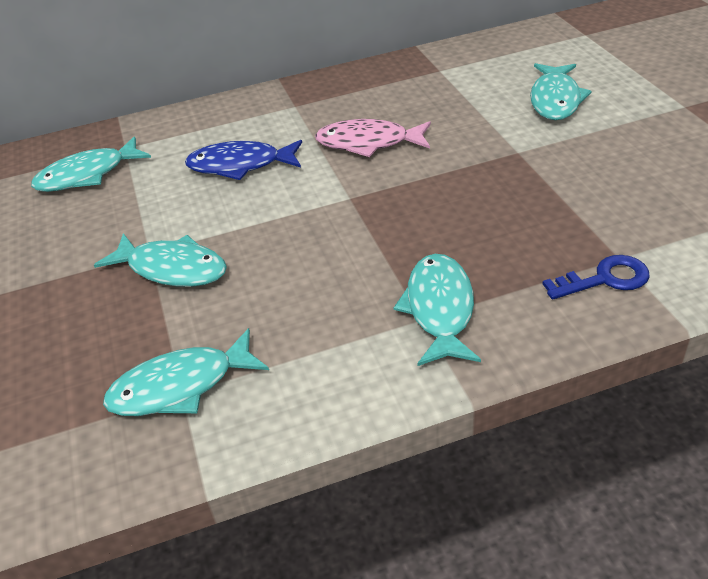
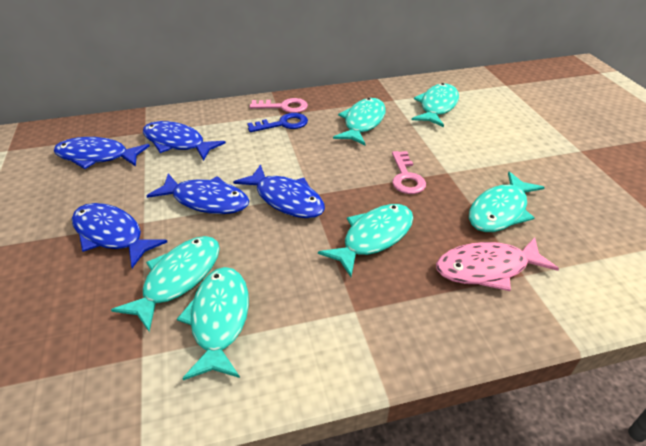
blue fish: [185,140,302,180] = 1 -> [53,137,150,169] [72,203,167,268] [143,121,226,161] [147,173,249,214] [233,164,325,218] = 5
pink key: none = 0 -> [250,98,308,113] [392,151,426,194] = 2
turquoise fish: [31,136,151,192] [94,233,227,287] [103,328,269,416] [394,254,481,366] [530,63,592,120] = 5 -> [111,236,220,332] [177,267,249,380] [318,204,413,277] [333,98,386,146] [412,83,459,127] [469,171,545,232] = 6

